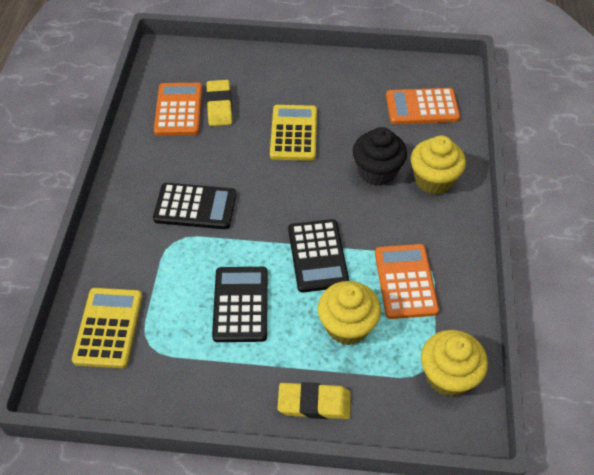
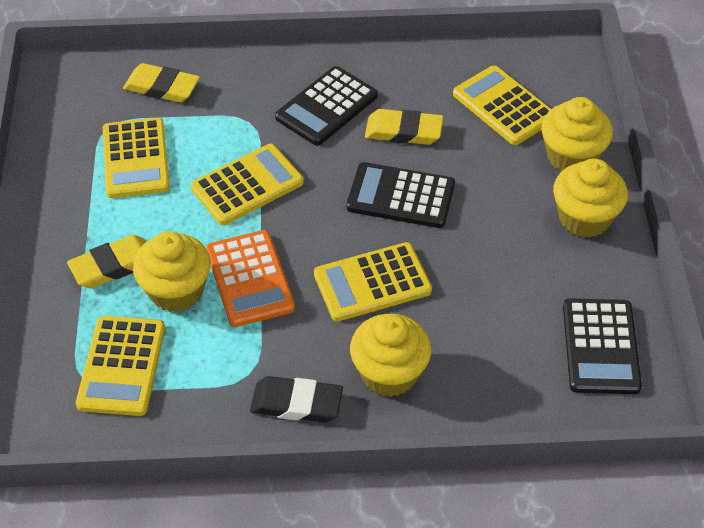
black cupcake: [353,127,407,186] = 1 -> none = 0
black eraser: none = 0 -> [250,376,343,423] = 1
orange calculator: [154,83,202,136] [375,244,439,319] [386,88,460,124] = 3 -> [206,230,295,327] = 1
yellow calculator: [72,288,143,368] [270,105,317,161] = 2 -> [76,316,165,416] [103,118,170,198] [191,144,304,225] [314,242,432,322] [453,65,551,145] = 5
yellow cupcake: [318,281,381,345] [411,136,466,195] [421,330,488,397] = 3 -> [133,231,211,312] [350,314,431,397] [541,97,613,171] [553,158,628,238] = 4
yellow eraser: [206,80,232,126] [277,382,351,419] = 2 -> [67,235,146,288] [123,63,200,103] [365,109,443,145] = 3

